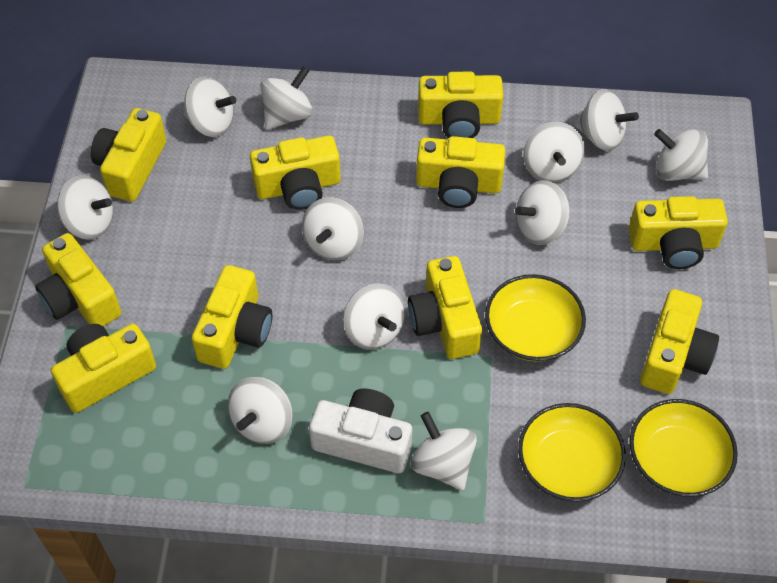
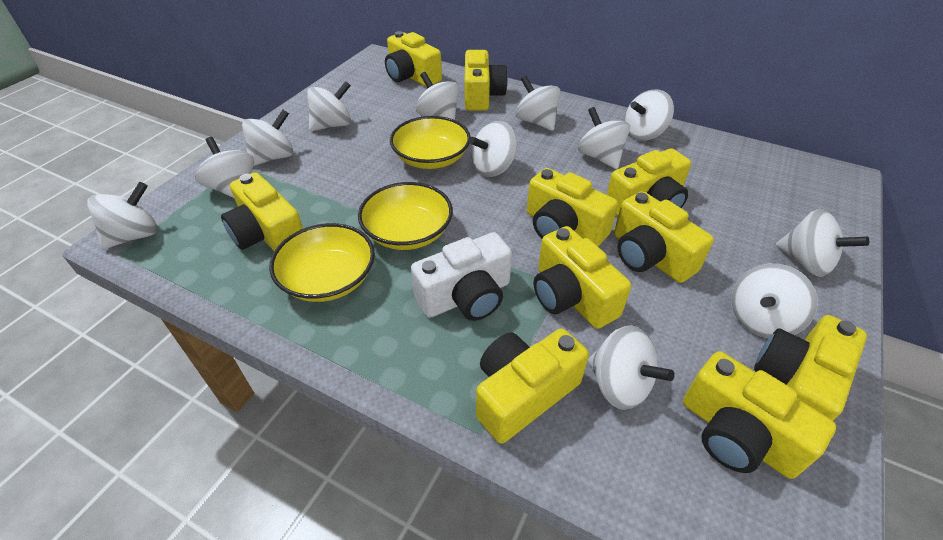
white spinning top: [57,176,113,240] [184,77,236,137] [228,377,293,444] [260,66,313,130] [302,198,364,260] [343,284,405,350] [411,412,477,490] [515,180,569,245] [523,122,585,183] [574,89,639,151] [654,129,708,181] = 11 -> [87,182,157,249] [195,137,254,198] [242,110,293,166] [307,81,351,131] [416,72,460,120] [469,121,517,177] [516,75,561,131] [578,107,630,169] [588,326,675,410] [624,89,674,141] [732,264,818,338] [776,209,869,277] = 12

